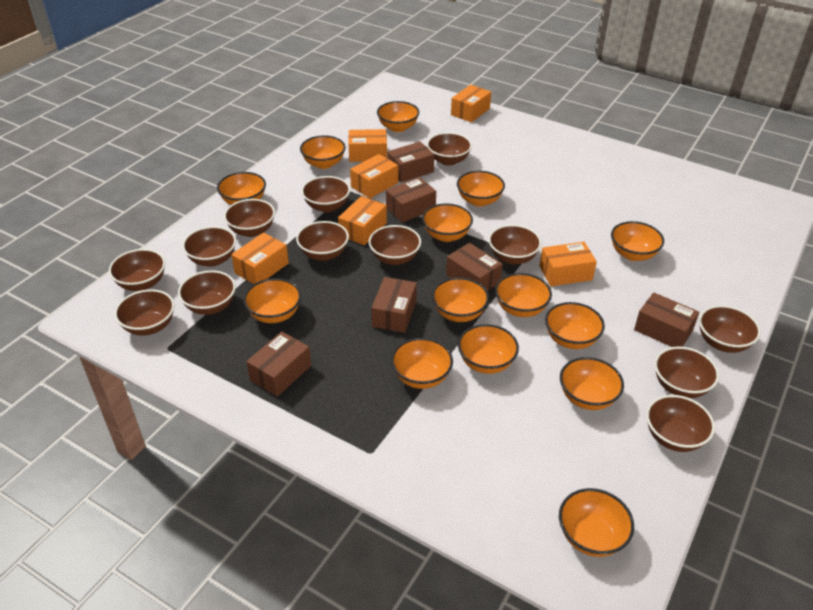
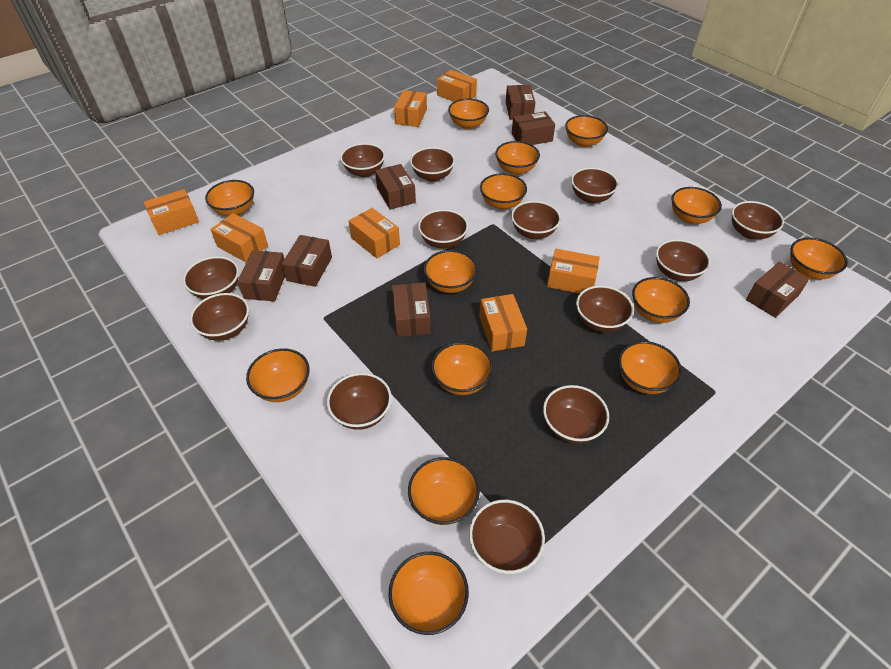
brown box: [246,332,311,397] [371,277,417,333] [386,177,436,223] [387,142,435,182] [446,243,503,291] [634,292,699,347] = 6 -> [237,250,285,302] [282,235,332,287] [375,164,416,210] [392,282,431,337] [506,85,535,120] [512,111,555,145] [746,261,810,318] = 7
orange box: [231,233,289,284] [338,196,387,245] [348,129,387,162] [350,154,398,198] [451,85,491,122] [540,242,597,286] = 6 -> [144,189,199,235] [210,213,268,262] [349,208,400,258] [394,90,427,127] [437,70,477,102] [479,294,527,352] [547,249,600,294] = 7

